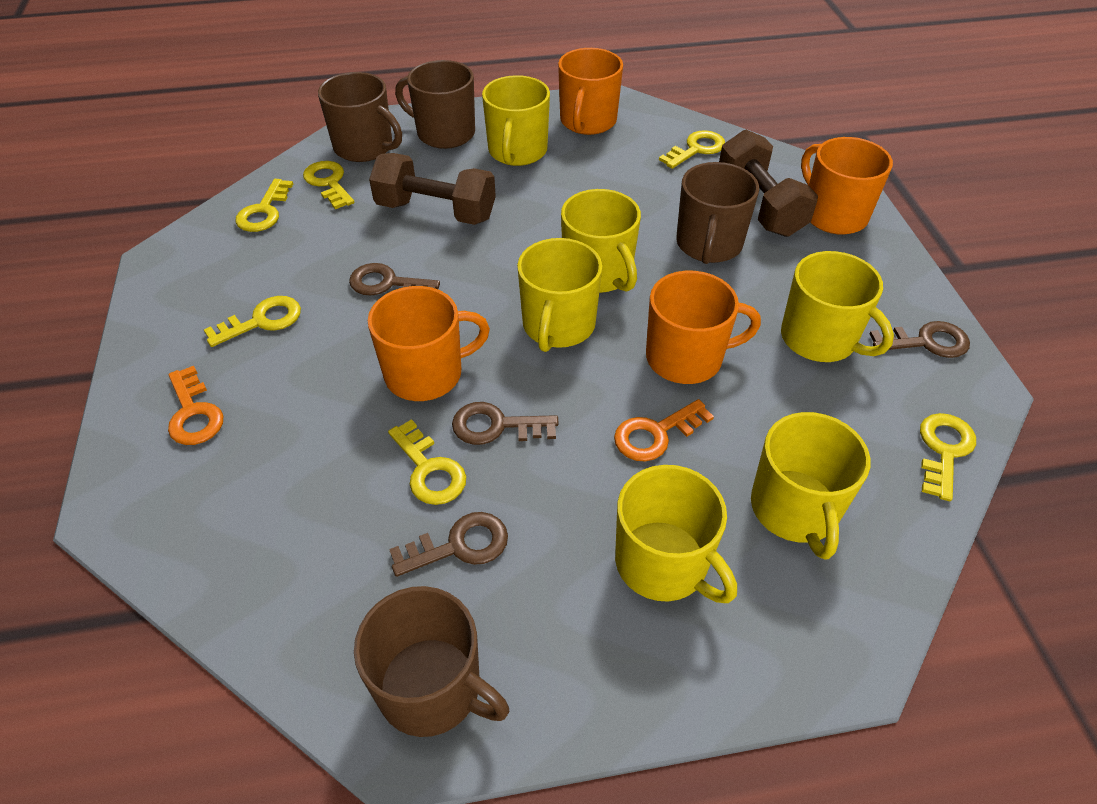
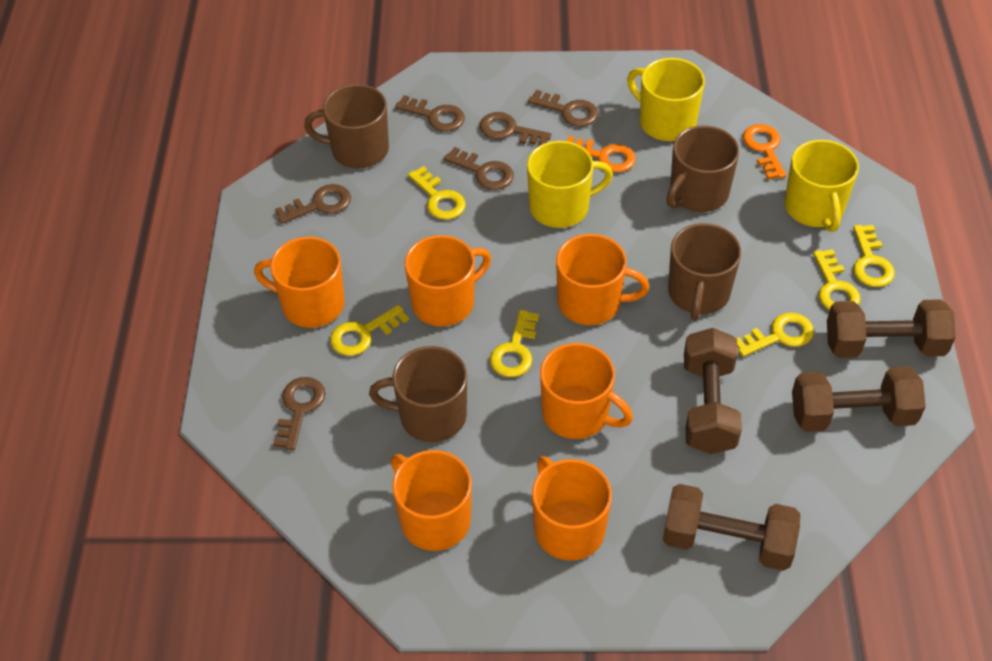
brown dumbbell: [369,153,496,225] [719,130,818,237] = 2 -> [663,484,800,571] [684,328,742,454] [792,366,926,432] [827,299,956,358] = 4
brown key: [349,263,440,296] [389,512,508,577] [452,402,559,445] [869,321,970,358] = 4 -> [273,377,325,450] [275,184,351,224] [395,95,465,132] [444,147,514,190] [479,112,552,146] [528,90,599,127] = 6
orange mug: [368,286,490,401] [558,48,623,135] [646,271,761,384] [801,137,893,235] = 4 -> [254,237,345,328] [391,450,472,551] [405,235,491,326] [532,456,612,561] [540,343,633,439] [556,234,649,325] = 6
yellow mug: [482,75,550,166] [517,238,603,352] [561,189,641,293] [615,465,737,603] [751,412,870,560] [781,251,894,362] = 6 -> [527,141,613,228] [627,58,705,141] [785,140,859,232] = 3

